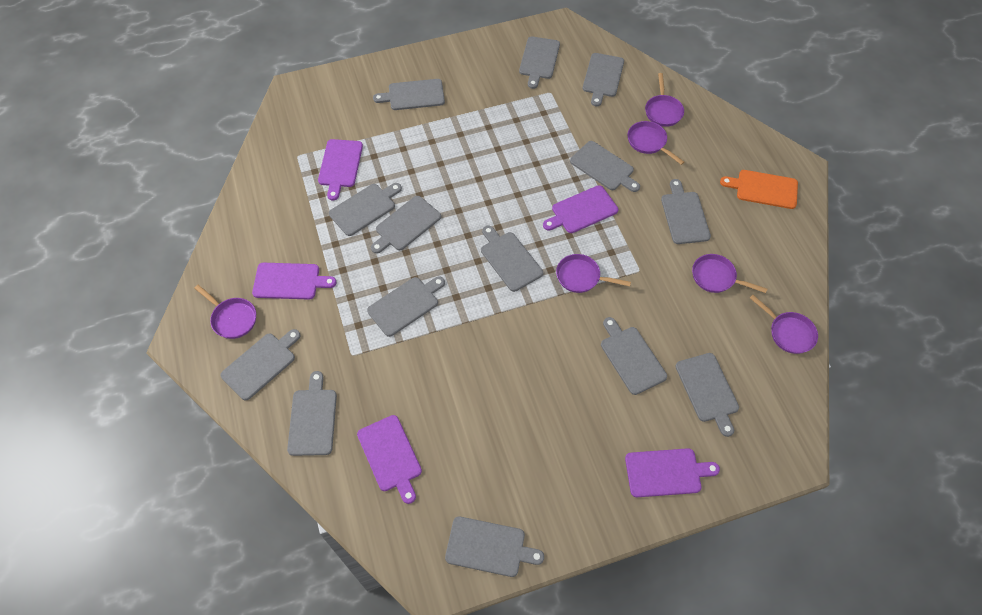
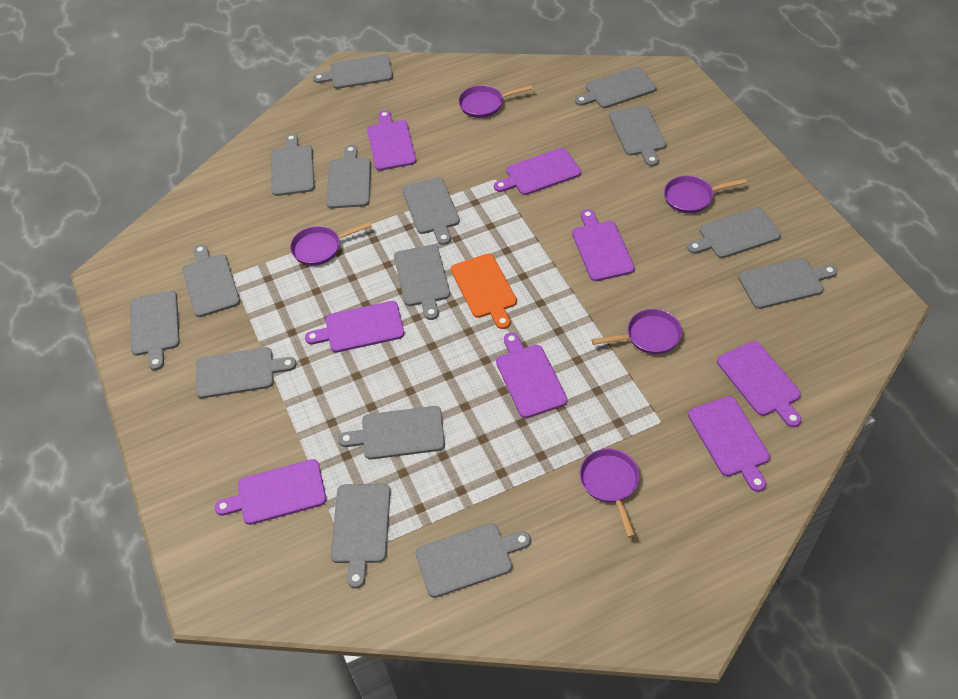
grey cutting board: [220,329,301,400] [287,371,337,456] [329,183,402,236] [367,276,445,337] [371,196,441,254] [373,79,445,110] [445,516,544,577] [481,226,543,292] [519,36,560,89] [570,141,640,192] [583,53,624,106] [601,317,667,395] [661,179,711,244] [675,353,739,437] = 14 -> [130,291,180,370] [182,244,240,317] [196,347,296,398] [271,134,314,196] [313,55,393,89] [326,145,371,208] [330,484,391,588] [338,406,445,459] [394,245,450,320] [402,178,460,245] [415,523,531,598] [575,67,656,108] [609,105,666,166] [687,208,781,258] [738,258,838,309] = 15
purple cutting board: [252,263,336,299] [318,139,363,201] [357,415,422,504] [543,185,618,233] [625,448,720,497] = 5 -> [215,459,326,525] [305,301,404,352] [367,110,416,171] [494,148,581,195] [496,332,568,418] [572,209,635,281] [688,396,770,492] [717,341,802,427] = 8
purple pan: [194,285,256,339] [556,254,631,293] [628,121,684,165] [645,73,684,127] [692,254,767,293] [750,295,818,354] = 6 -> [290,222,372,266] [458,85,533,118] [580,449,640,538] [591,309,682,354] [664,175,747,213] = 5

